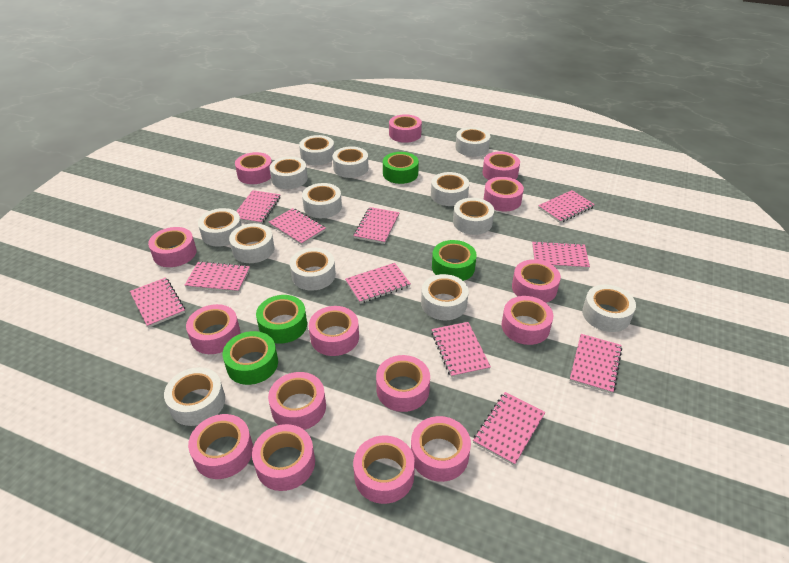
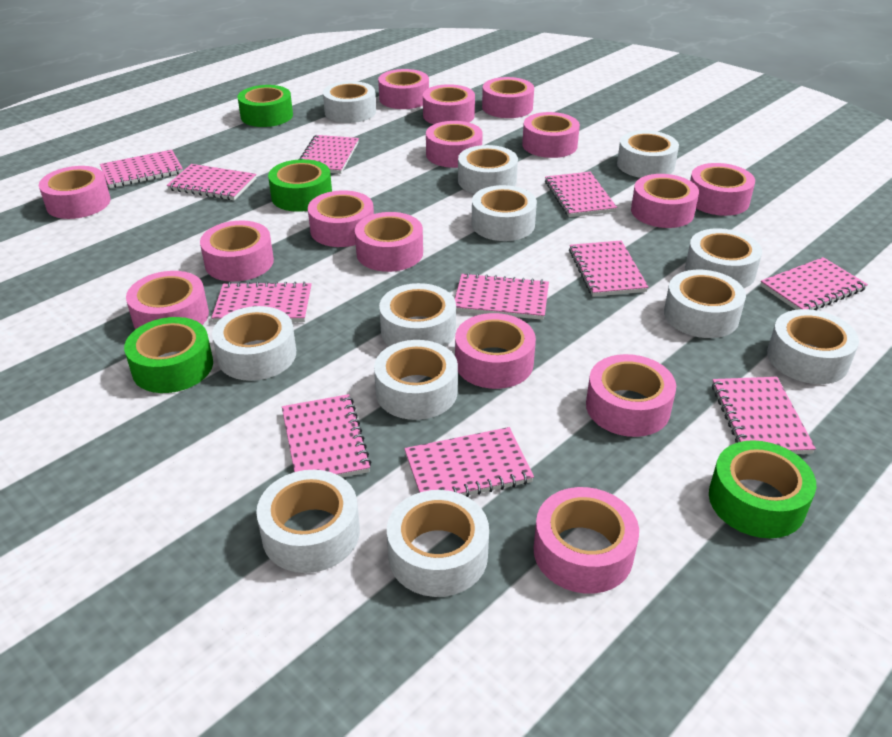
white tape: [164,367,225,426] [198,208,242,246] [229,223,275,263] [269,157,308,189] [290,248,336,291] [299,135,335,165] [302,183,342,218] [333,146,369,178] [421,274,469,320] [431,172,469,206] [453,198,494,235] [455,127,490,157] [582,285,636,332] = 13 -> [212,306,296,381] [256,470,360,573] [323,81,376,123] [374,340,458,420] [379,283,456,347] [387,490,489,597] [458,145,518,194] [471,185,537,241] [617,130,679,178] [664,270,746,338] [685,228,762,288] [767,309,859,384] = 12

